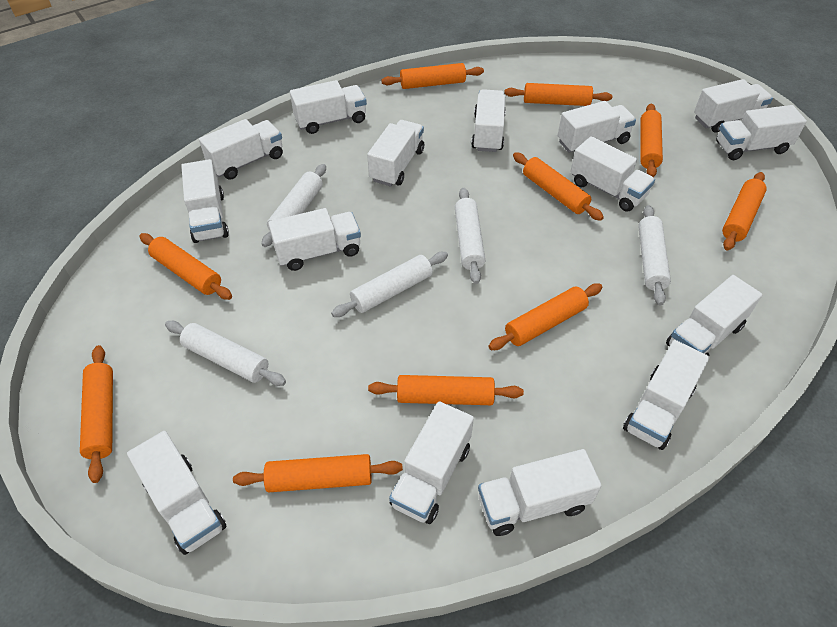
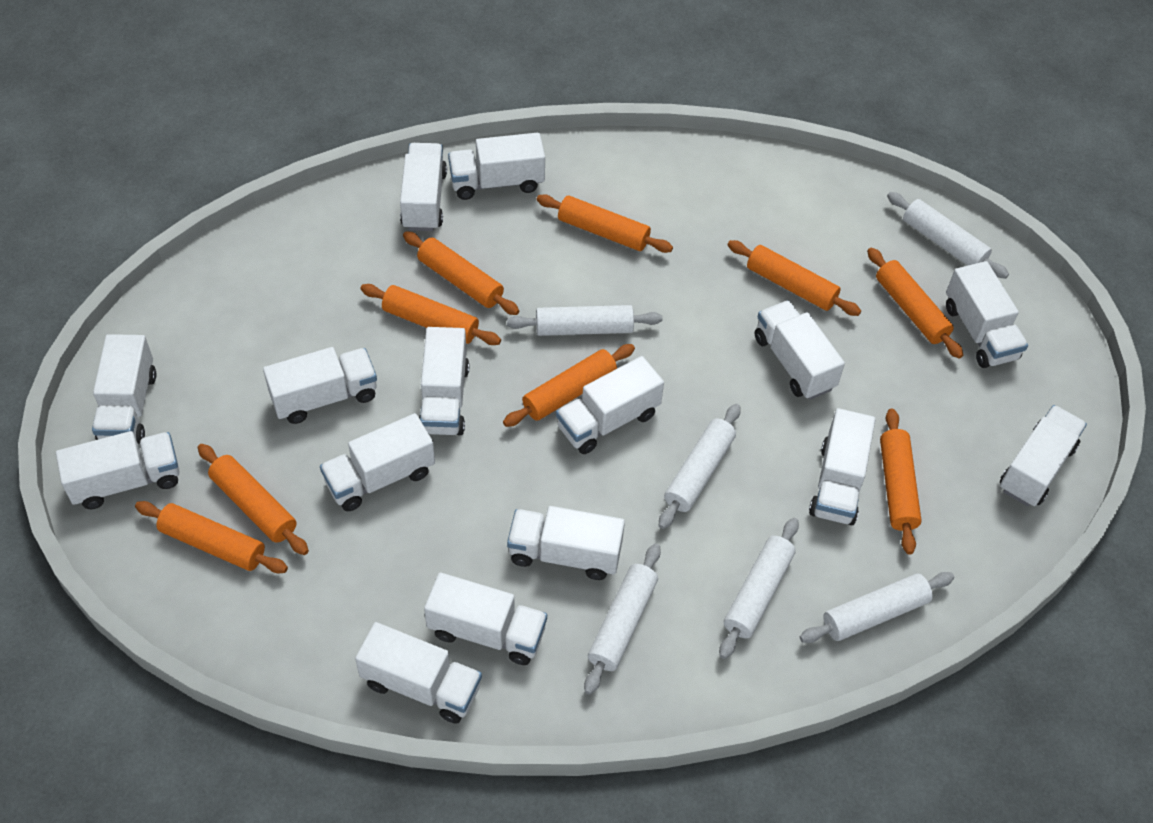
orange rolling pin: [80,345,113,483] [139,233,232,300] [233,454,403,492] [368,375,524,405] [381,63,484,89] [488,284,602,350] [504,83,612,106] [513,152,604,221] [640,104,663,177] [722,172,767,251] = 10 -> [135,501,288,573] [197,444,309,555] [360,284,501,345] [403,231,519,315] [503,344,635,427] [537,194,673,253] [727,240,861,316] [867,248,963,359] [880,409,922,555] = 9
white rolling pin: [165,321,286,386] [262,164,326,247] [331,252,448,317] [455,188,485,284] [638,205,671,306] = 5 -> [507,305,663,336] [584,544,661,695] [659,404,741,529] [719,518,799,659] [800,572,954,643] [887,192,1009,279] = 6

